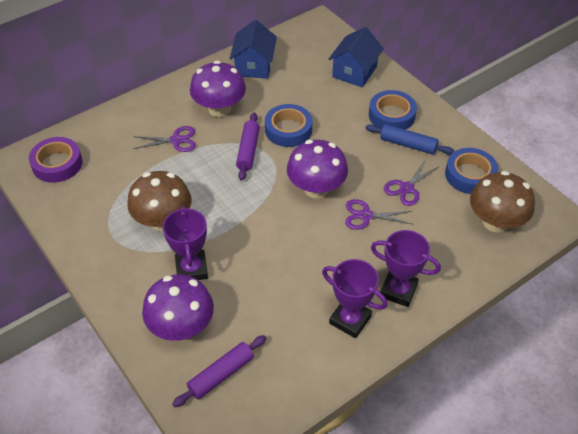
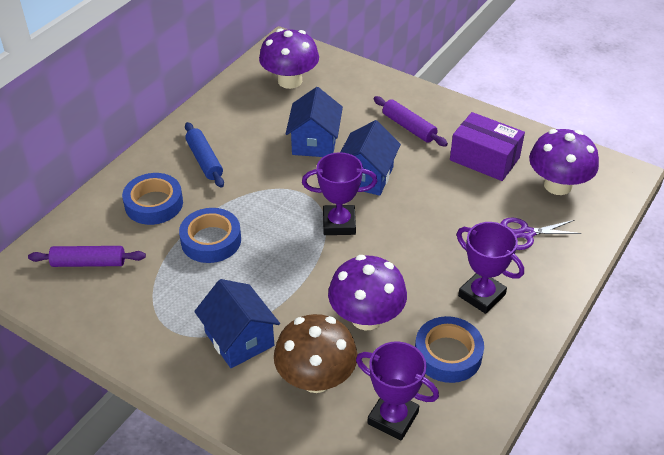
blue house: [230,20,277,79] [329,27,384,87] = 2 -> [194,279,280,368] [286,87,343,157] [341,120,401,196] = 3
brown mushroom: [127,171,191,231] [470,171,535,233] = 2 -> [274,314,358,393] = 1
purple box: none = 0 -> [450,112,525,181] = 1
purple scissors: [133,126,196,152] [345,199,412,230] [384,160,438,206] = 3 -> [500,218,581,250] = 1
purple tape: [29,137,82,183] = 1 -> none = 0

